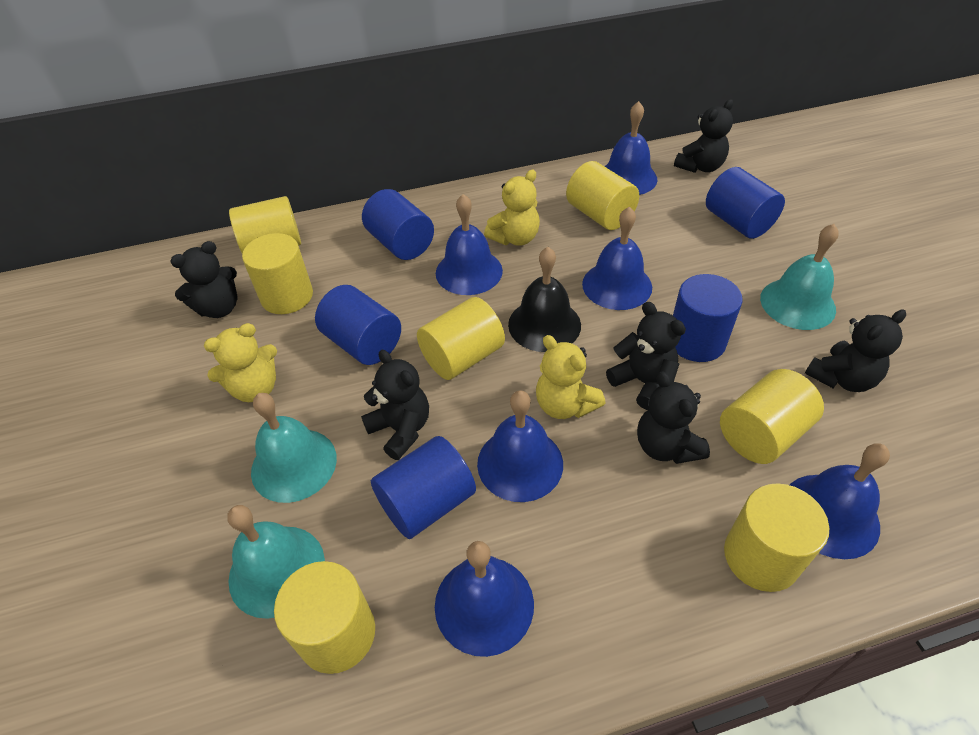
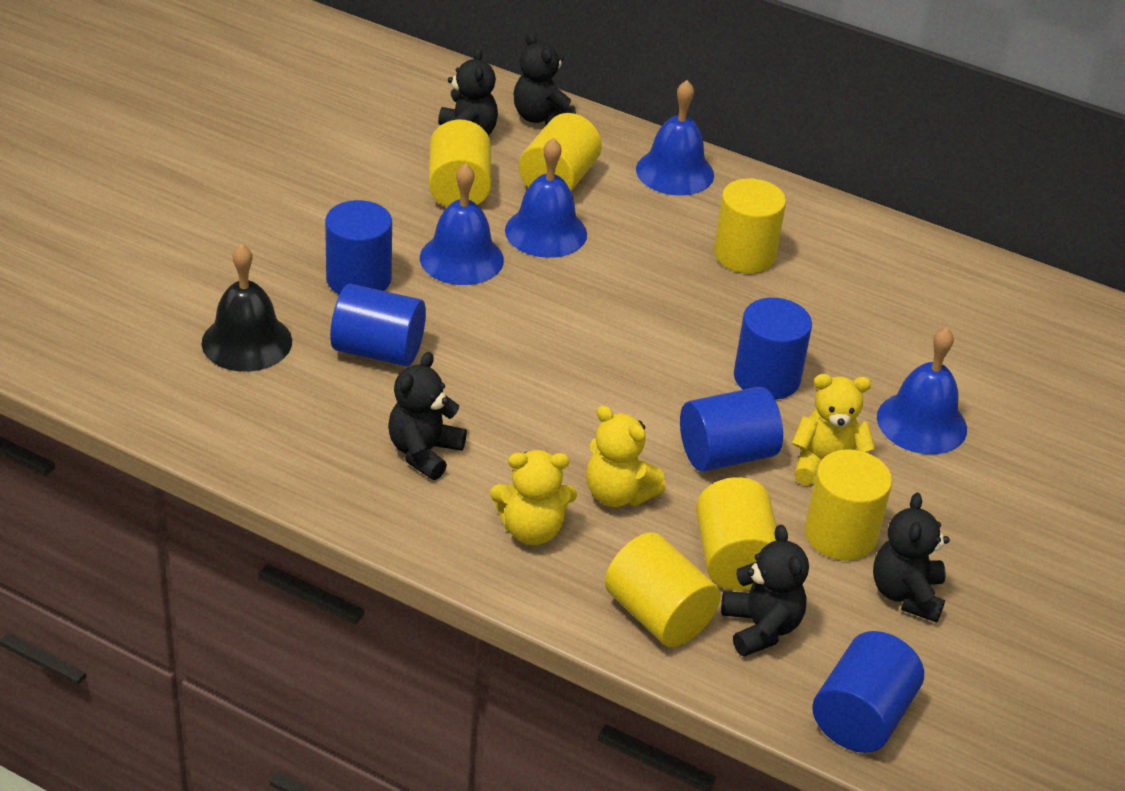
black teddy bear: [170,241,237,318] [361,350,429,460] [606,302,686,410] [637,371,710,464] [674,99,733,173] [805,309,906,392] = 6 -> [388,352,467,480] [438,48,498,135] [514,32,576,125] [721,525,809,657] [873,493,950,622] = 5
blue bell: [435,541,534,657] [436,194,503,295] [477,391,563,502] [582,207,652,310] [605,101,657,195] [790,443,890,559] = 6 -> [420,163,504,285] [505,138,587,258] [636,80,714,196] [877,327,967,454] = 4
turquoise bell: [227,505,325,619] [251,393,337,503] [760,224,839,330] = 3 -> none = 0
yellow cylinder: [229,196,301,254] [242,233,313,314] [274,561,375,674] [417,297,505,380] [566,161,639,230] [720,369,824,464] [724,483,829,592] = 7 -> [429,120,491,207] [519,113,602,191] [605,532,721,647] [696,477,776,591] [714,179,786,273] [804,449,892,561] = 6

